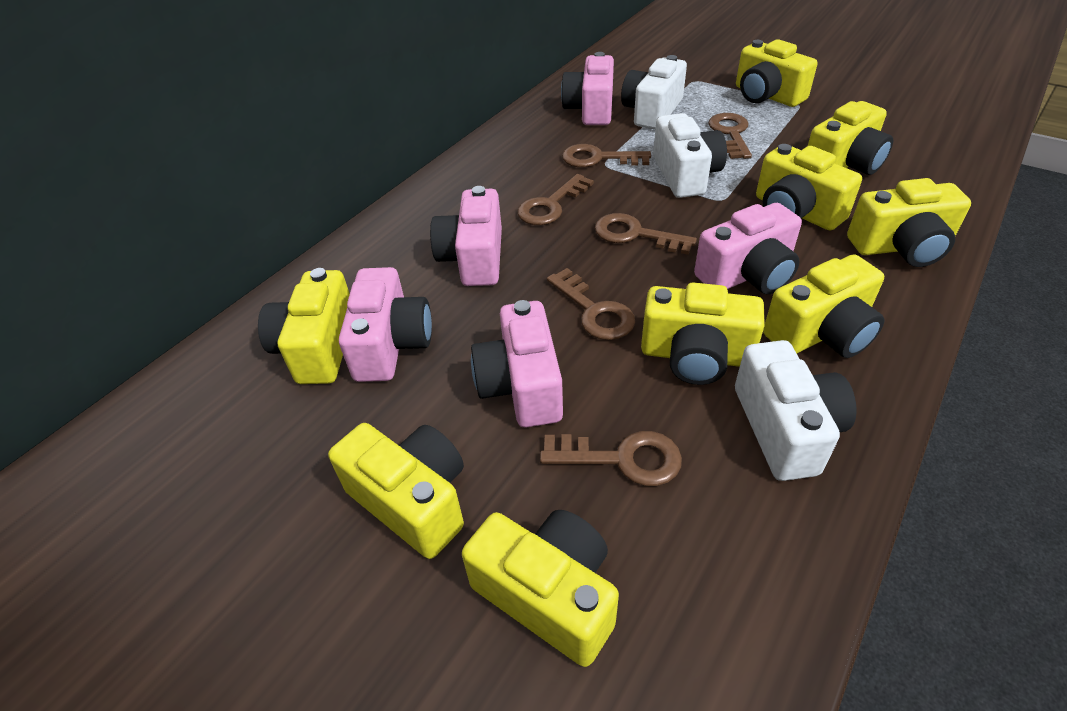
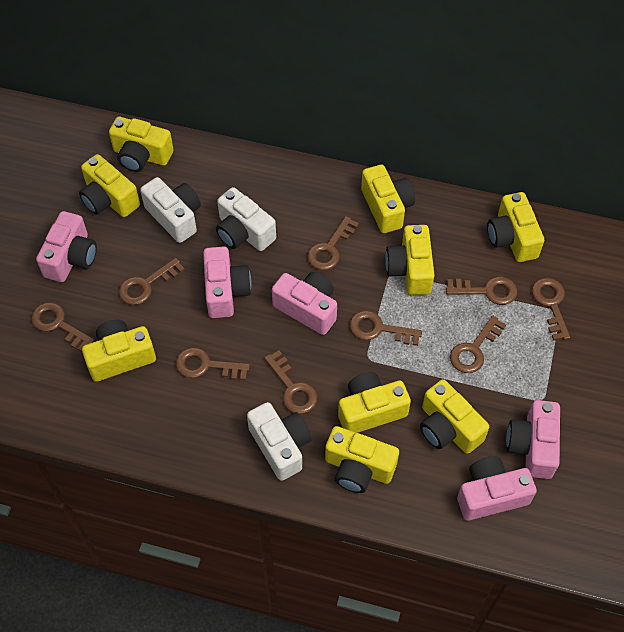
brown key: [517,174,594,225] [540,431,682,486] [547,268,635,340] [562,144,651,167] [595,213,697,255] [708,113,752,159] = 6 -> [31,302,94,352] [119,258,185,305] [176,347,250,380] [264,350,317,414] [307,216,359,270] [350,310,422,346] [446,277,517,305] [450,316,506,373] [532,278,570,341] = 9

